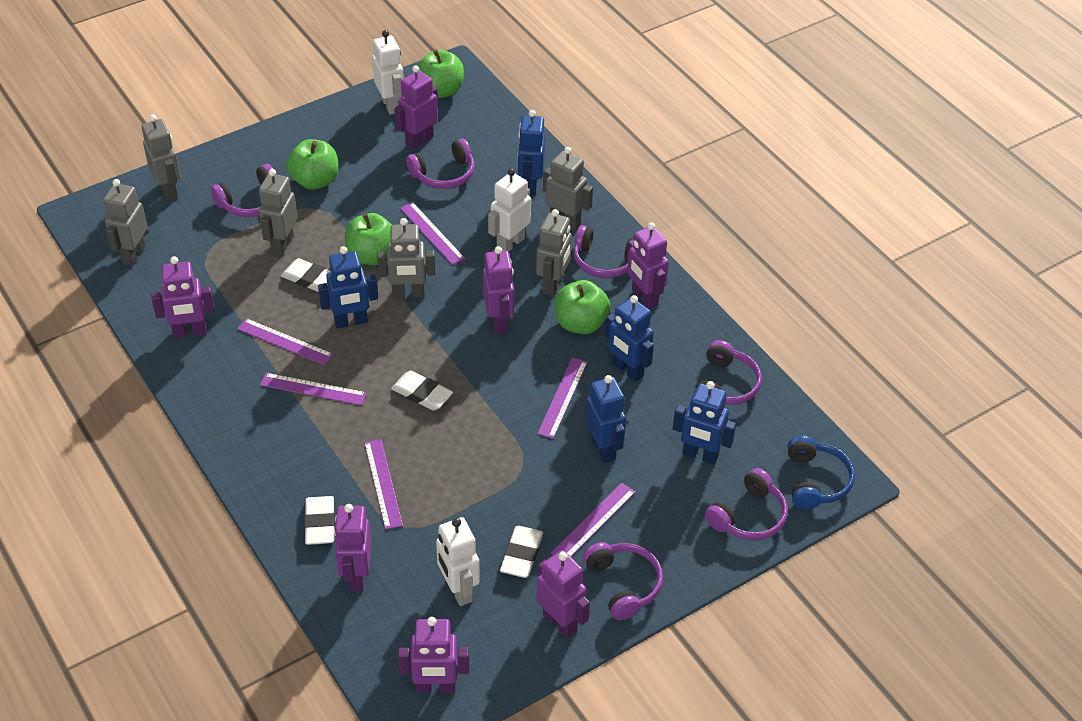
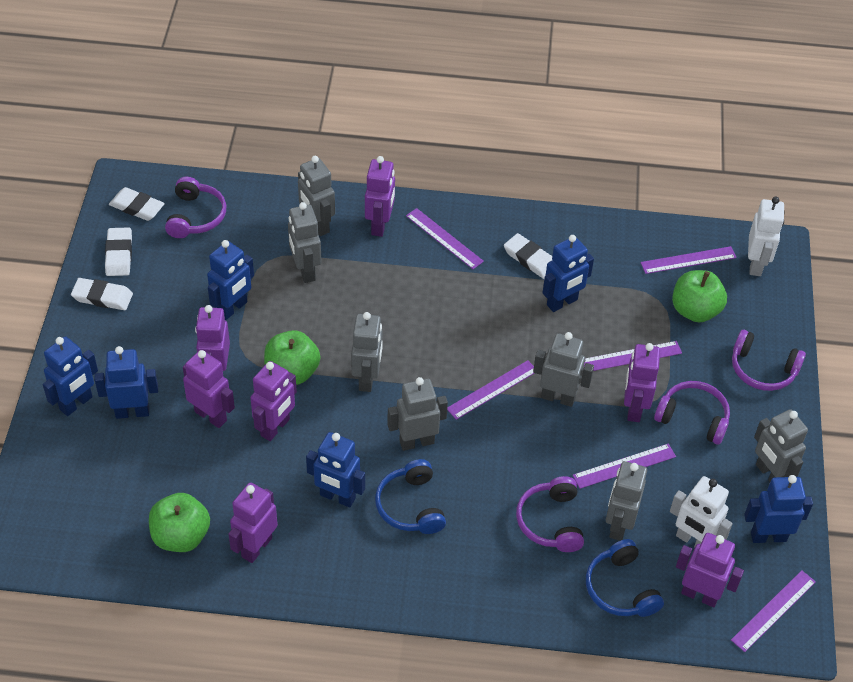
blue headphones: [787,435,855,509] = 1 -> [375,459,446,534] [586,539,664,617] = 2
blue robot: [318,246,378,329] [518,110,545,195] [585,375,626,463] [605,295,654,382] [673,381,736,465] = 5 -> [43,336,98,416] [95,346,158,419] [207,240,254,320] [306,432,365,508] [543,235,594,312] [744,475,813,543] = 6
green apple: [287,139,339,190] [345,213,392,265] [418,49,464,98] [555,280,610,334] = 4 -> [149,493,210,552] [264,330,320,385] [672,270,727,323] = 3
grey robot: [103,179,147,266] [142,115,180,201] [259,169,297,256] [377,218,435,298] [536,209,572,296] [543,147,593,231] = 6 -> [288,202,322,283] [298,156,335,236] [351,312,383,392] [387,377,448,451] [533,332,594,407] [606,461,647,541] [754,409,808,482] = 7
purple headphones: [211,164,273,217] [406,139,475,189] [573,225,634,278] [583,542,663,620] [693,340,762,405] [705,468,788,540] = 6 -> [165,177,226,238] [516,476,584,552] [654,381,730,445] [732,330,806,391] = 4
white robot: [372,30,404,115] [436,517,480,606] [488,168,531,252] = 3 -> [670,476,733,548] [748,197,785,276] = 2

